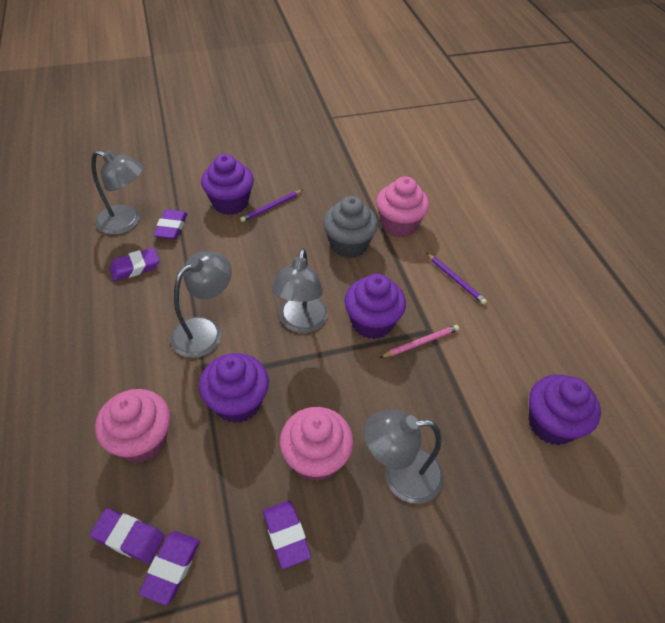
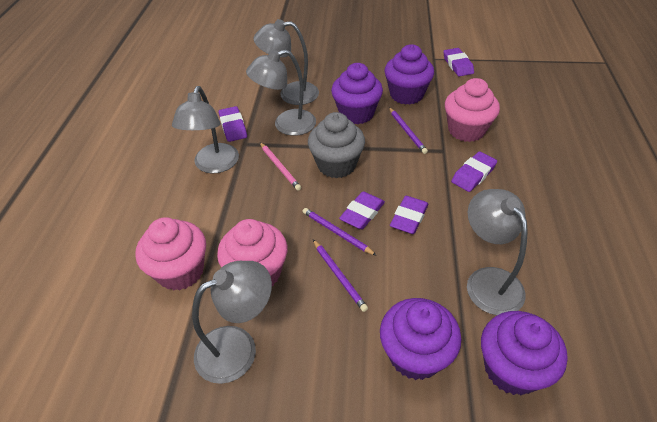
grey lamp: [91,150,143,235] [171,251,232,358] [272,248,328,333] [364,410,444,504] = 4 -> [172,86,239,173] [192,261,272,384] [246,49,316,136] [253,19,319,105] [467,189,528,315] = 5
purple pencil: [240,190,303,222] [426,253,487,305] = 2 -> [303,208,377,256] [313,240,368,312] [389,107,428,154] = 3

